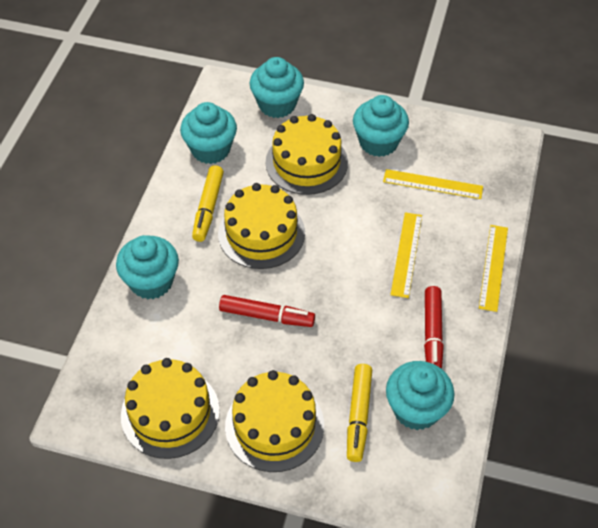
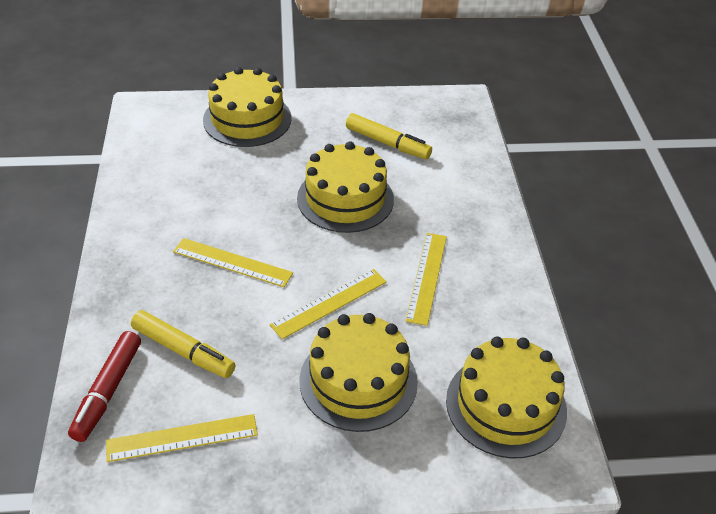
red marker: [219,295,315,327] [424,286,444,369] = 2 -> [68,331,141,442] = 1
turquoise cupcake: [116,235,179,300] [180,102,237,164] [250,57,304,118] [353,95,409,157] [386,361,455,430] = 5 -> none = 0
yellow ruler: [383,169,483,199] [390,213,422,298] [479,225,508,312] = 3 -> [106,414,258,462] [173,238,293,287] [270,269,387,339] [406,233,447,326] = 4

